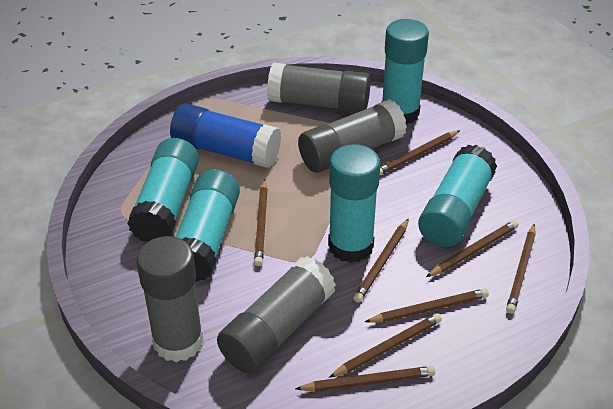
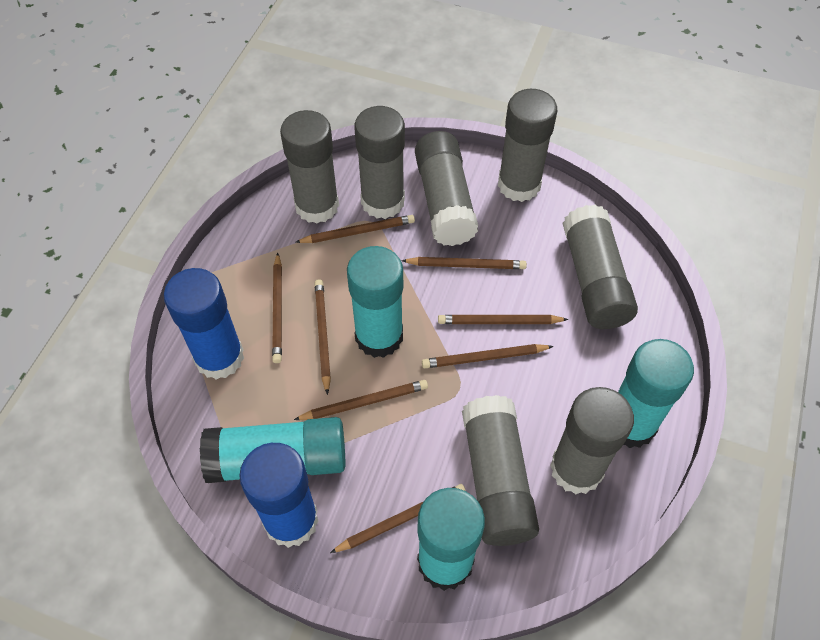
blue glue stick: [170,103,281,168] = 1 -> [164,268,244,380] [239,443,319,548] = 2
grey glue stick: [137,236,204,362] [217,256,336,374] [267,63,371,112] [298,99,407,173] = 4 -> [280,110,339,224] [354,106,405,219] [415,131,478,246] [462,395,539,546] [498,89,557,202] [550,387,634,494] [562,205,638,329] = 7
turquoise glue stick: [127,138,199,242] [176,169,240,282] [328,144,380,263] [381,19,429,125] [418,145,497,247] = 5 -> [200,417,345,483] [347,246,403,358] [417,488,485,591] [618,339,694,448] = 4

